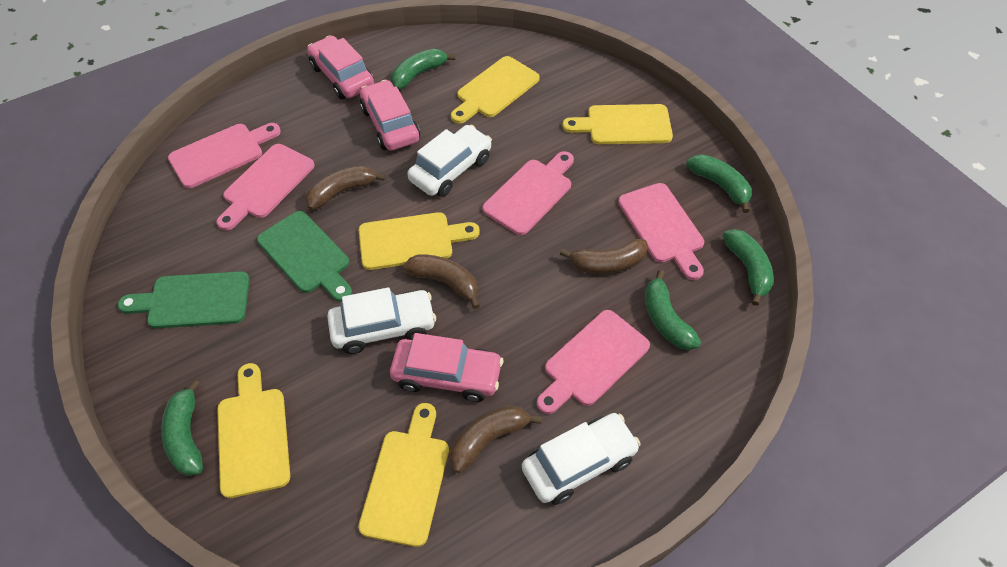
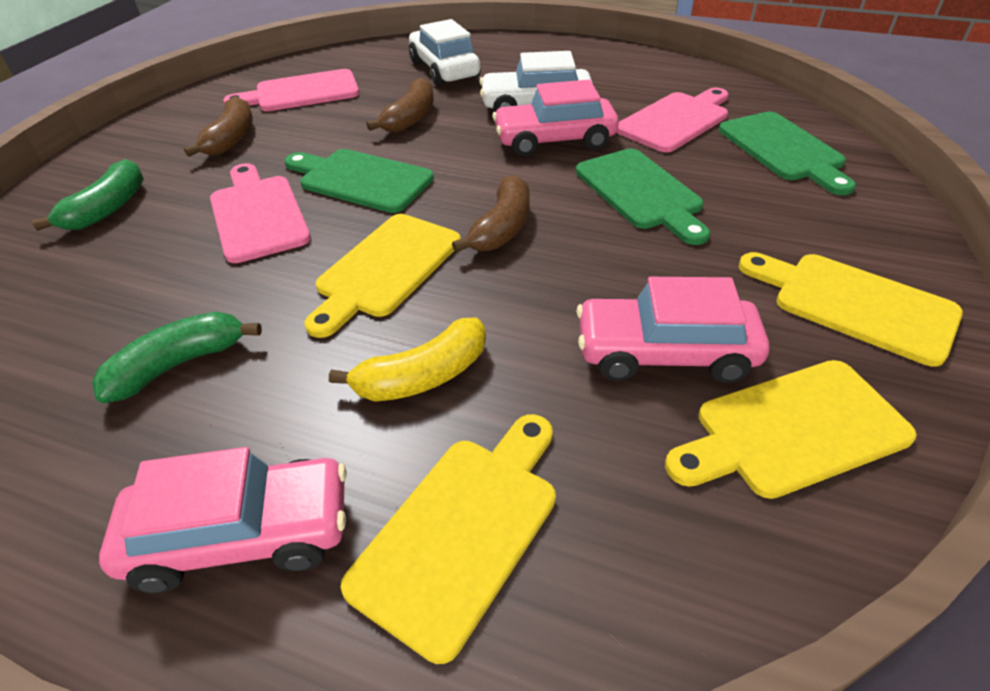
brown banana: [305,165,386,210] [403,254,480,309] [450,405,541,473] [560,239,648,274] = 4 -> [184,97,253,157] [367,78,434,133] [452,175,530,252] = 3
green banana: [161,379,203,476] [391,49,455,90] [645,270,701,350] [686,154,752,213] [723,229,774,306] = 5 -> [32,159,144,231] [92,312,262,403] = 2
green cutting board: [118,271,250,329] [257,211,352,302] = 2 -> [285,149,434,213] [576,149,710,245] [719,112,856,195] = 3
pink cutting board: [168,123,281,188] [216,144,315,231] [482,151,574,235] [537,310,650,414] [618,183,704,280] = 5 -> [210,163,311,263] [223,69,359,111] [617,88,728,152] = 3
white car: [327,287,436,354] [407,125,492,197] [522,413,641,505] = 3 -> [409,19,481,86] [479,51,593,112] = 2
yellow banana: none = 0 -> [329,318,486,402] = 1
yellow cutting board: [217,363,290,498] [358,403,449,547] [359,212,480,270] [451,56,540,124] [562,104,673,144] = 5 -> [304,214,461,338] [341,414,556,664] [665,360,917,499] [739,252,963,367] = 4

